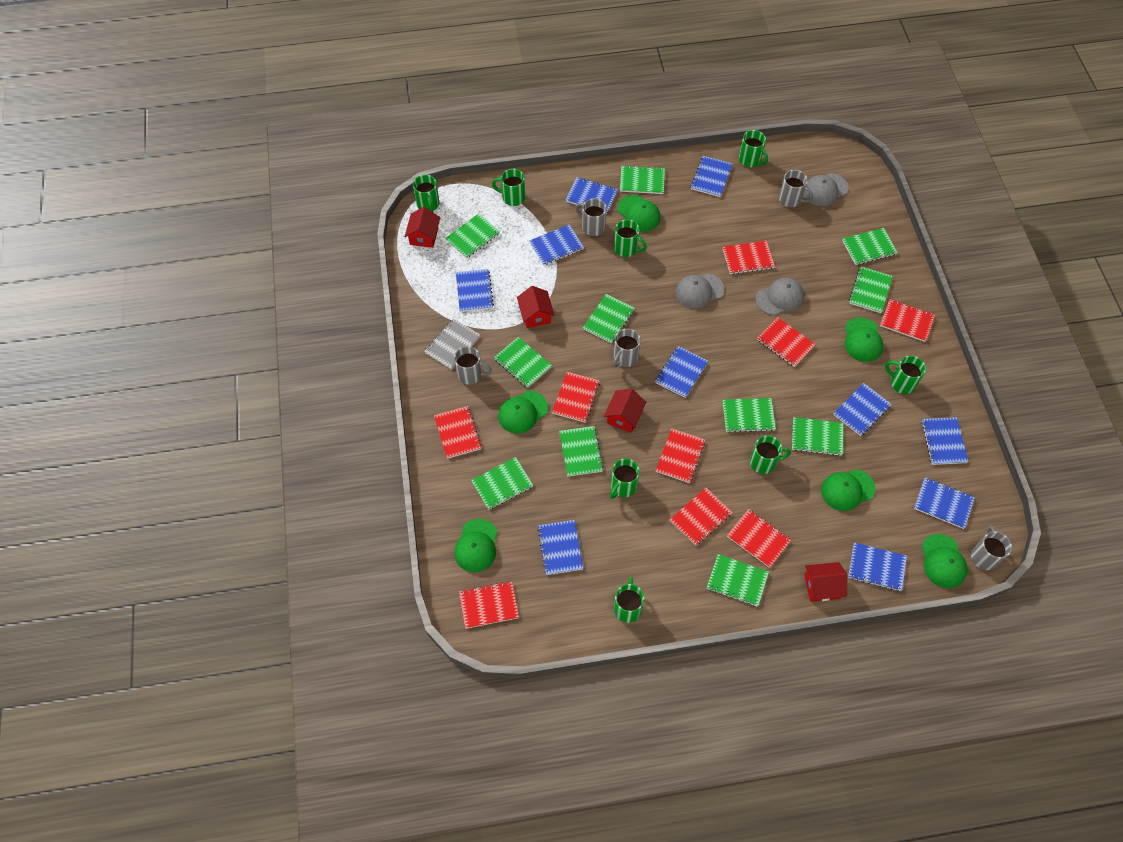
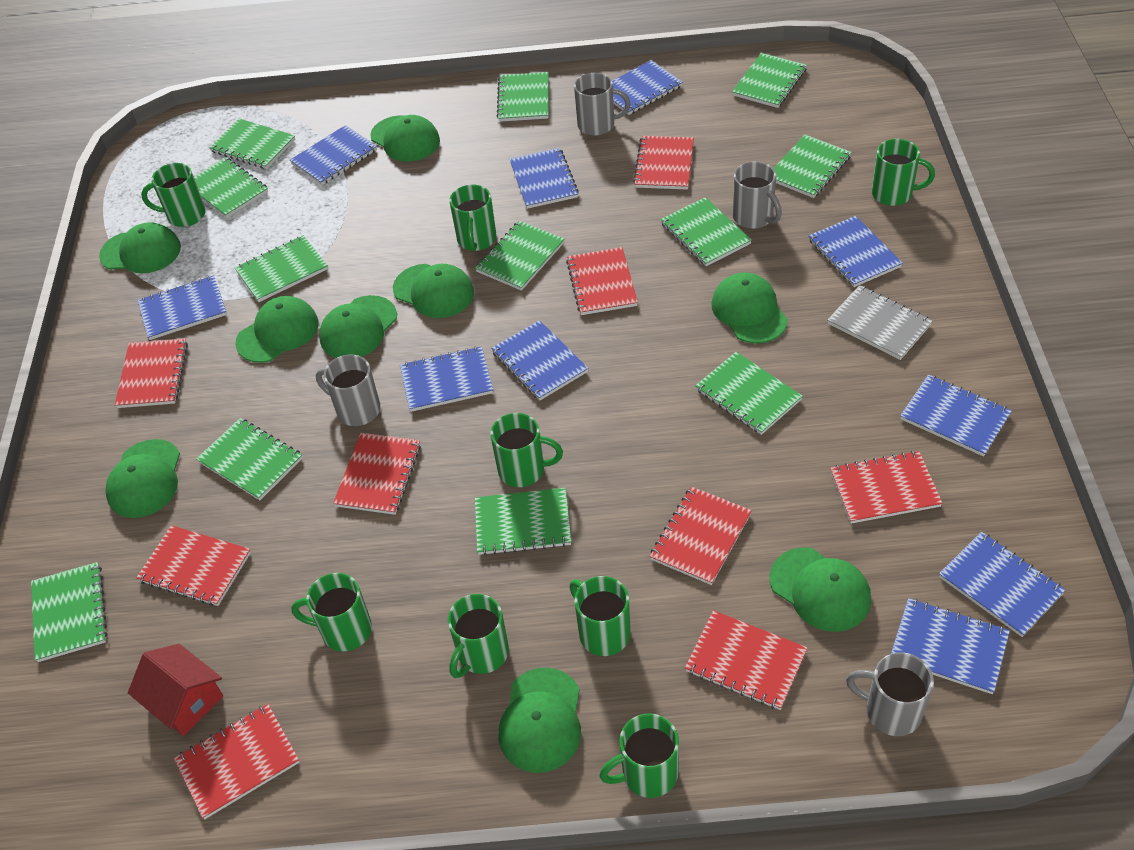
green cap: [454,519,497,572] [498,391,548,433] [617,195,660,232] [821,469,875,511] [845,317,883,362] [922,534,968,588] = 6 -> [99,222,181,273] [105,439,180,518] [235,296,319,363] [319,295,397,358] [370,115,440,161] [393,264,474,318] [499,668,581,773] [711,272,788,343] [770,547,871,632] = 9
green notebook: [445,213,500,258] [471,457,533,510] [494,337,552,388] [559,426,604,477] [583,294,635,343] [620,165,665,194] [707,554,769,607] [722,398,776,432] [792,417,843,456] [842,228,898,265] [849,267,893,313] = 11 -> [31,562,107,662] [194,157,268,218] [196,418,303,500] [209,118,295,169] [235,235,328,302] [475,221,565,291] [475,488,571,556] [497,72,549,122] [661,197,752,266] [695,352,803,435] [732,53,807,108] [773,135,852,198] = 12
grey cap: [676,274,724,309] [756,278,804,315] [804,173,848,206] = 3 -> none = 0
grey mug: [454,346,492,385] [576,198,607,236] [613,329,641,367] [779,170,813,207] [971,526,1012,570] = 5 -> [316,355,380,426] [574,73,631,136] [733,162,782,229] [846,653,934,736] = 4
red house: [405,207,440,248] [517,286,554,328] [604,389,646,433] [804,562,847,602] = 4 -> [128,644,223,736] = 1

